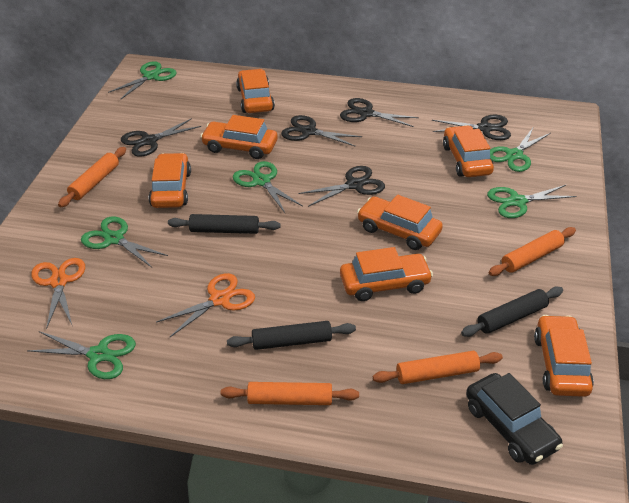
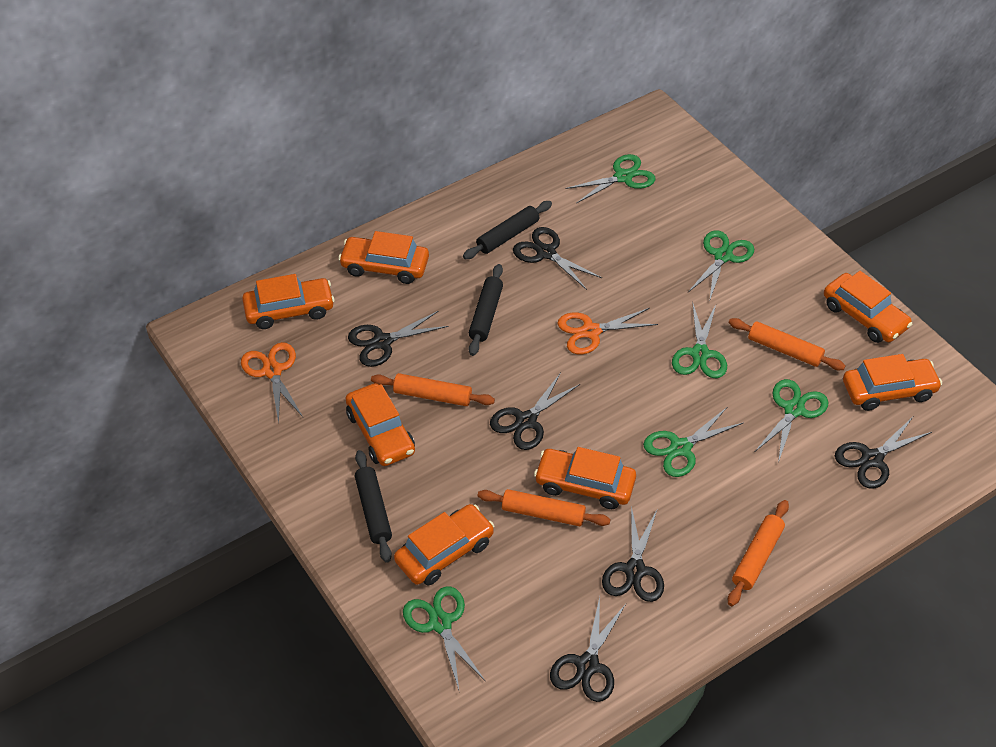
black car: [466,373,563,465] = 1 -> none = 0
black scissors: [121,118,201,157] [281,115,362,147] [299,166,385,207] [340,98,419,127] [432,115,511,140] = 5 -> [348,311,448,367] [490,373,580,450] [513,227,602,290] [550,597,626,702] [602,506,664,602] [835,417,932,488] = 6

